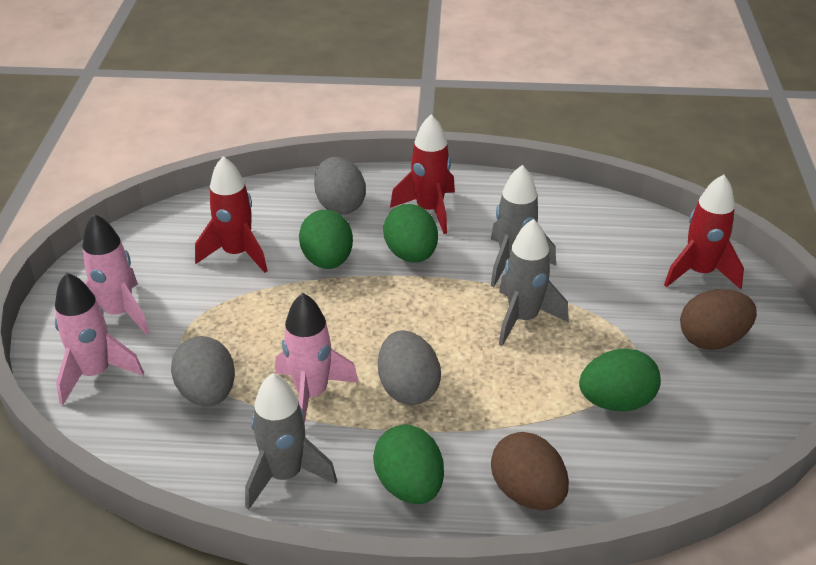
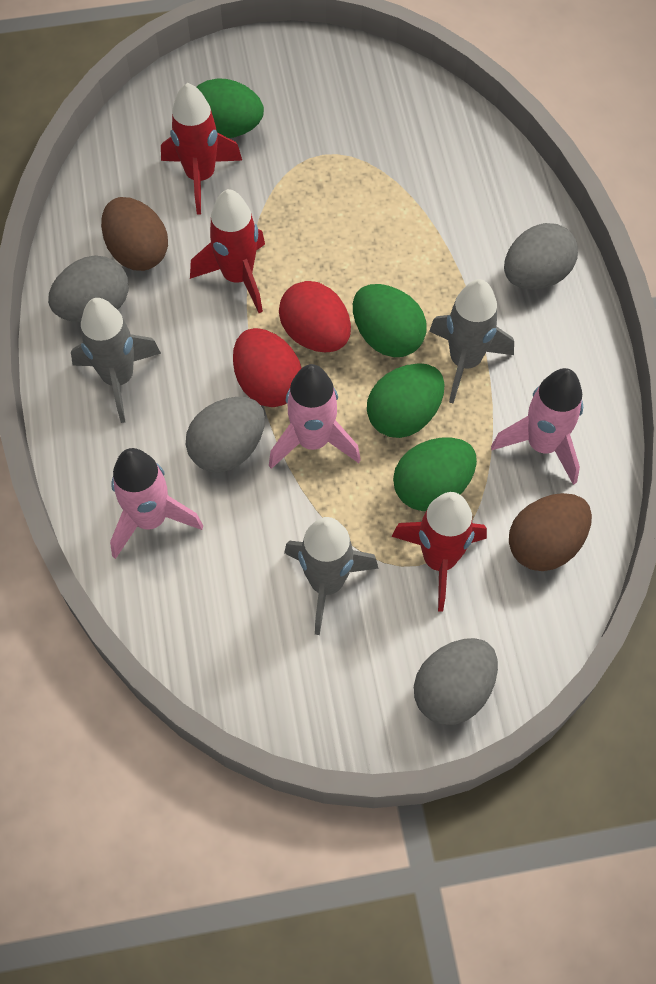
grey egg: [171,336,235,407] [314,157,366,215] [378,330,441,405] = 3 -> [48,255,129,322] [186,397,265,473] [414,638,498,725] [504,223,578,290] = 4
red egg: none = 0 -> [233,328,301,407] [279,281,351,352] = 2

